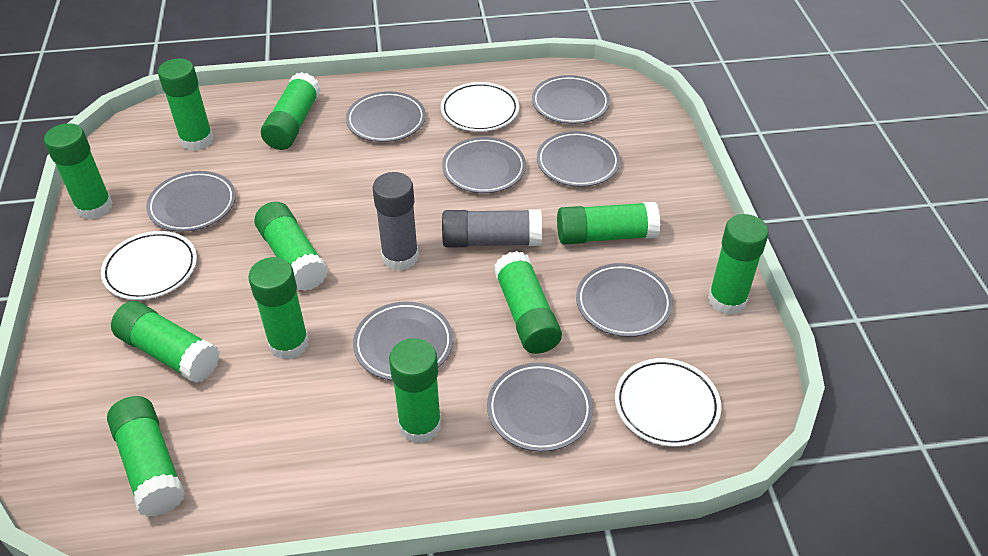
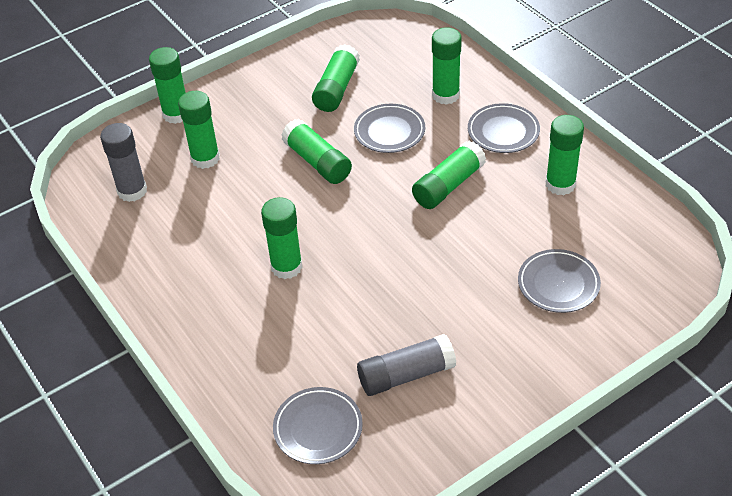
green glue stick: [44,123,113,219] [107,396,185,517] [111,301,220,383] [158,58,214,151] [248,257,309,360] [254,202,328,291] [261,72,321,150] [389,338,441,443] [494,251,562,354] [557,202,660,245] [708,214,769,315] = 11 -> [149,47,186,124] [178,91,220,169] [261,197,303,279] [282,119,352,184] [312,44,360,112] [412,141,486,209] [432,27,462,105] [546,115,584,195] = 8
grey plate: [146,171,236,232] [346,91,426,142] [353,301,453,381] [442,137,526,193] [487,362,593,452] [532,75,610,124] [537,131,620,187] [576,263,673,337] = 8 -> [273,387,363,464] [354,104,425,153] [468,103,540,153] [518,249,601,313] = 4
white plate: [101,231,197,300] [441,82,519,132] [615,358,721,447] = 3 -> none = 0

